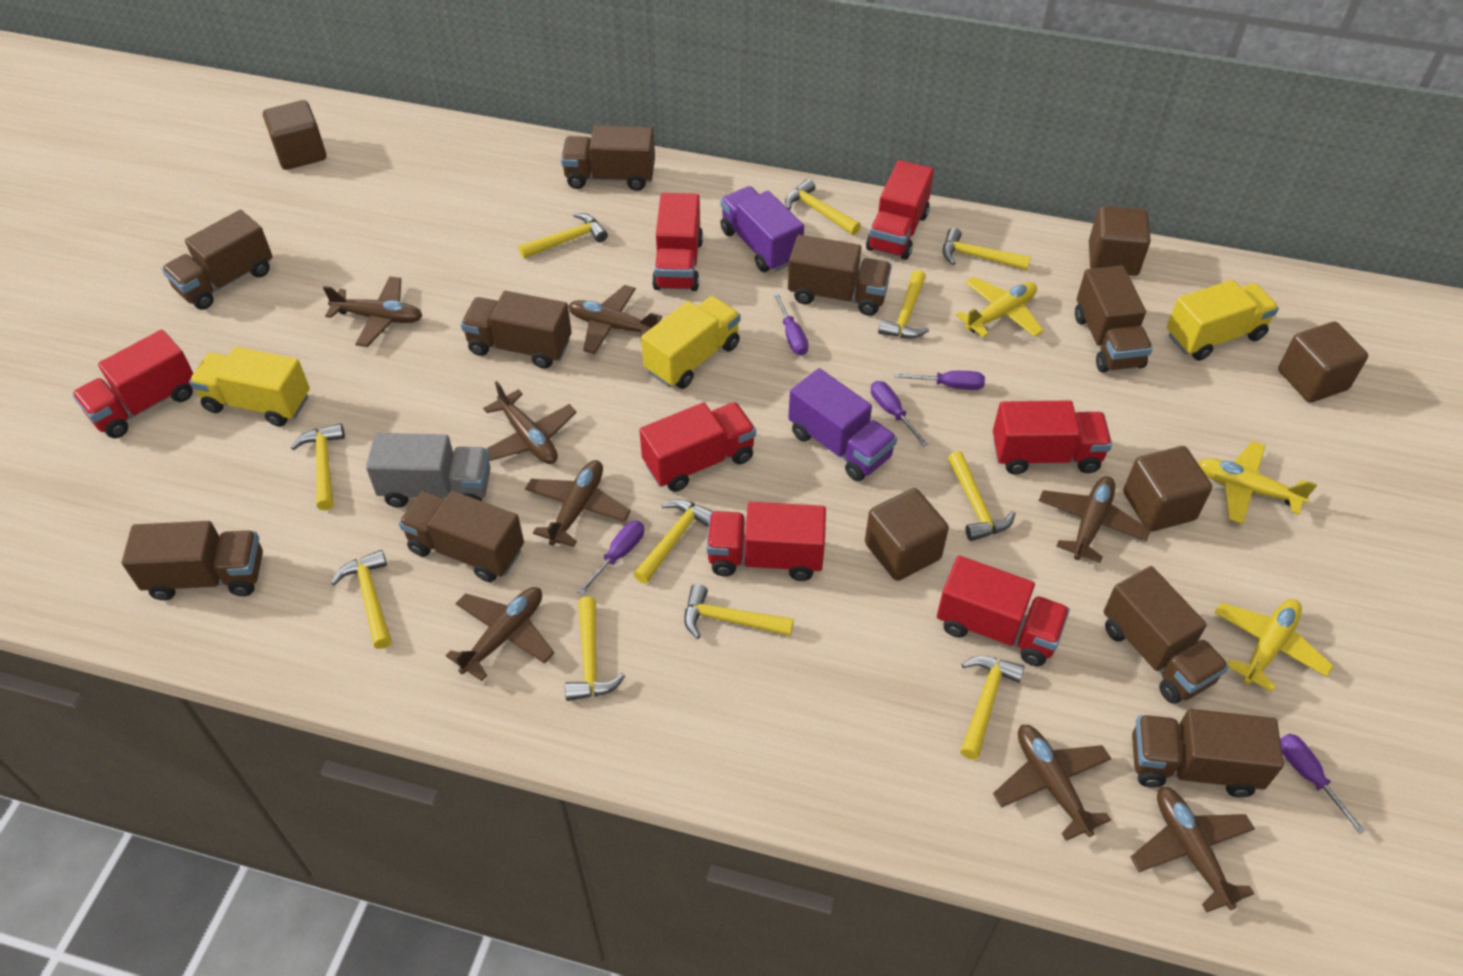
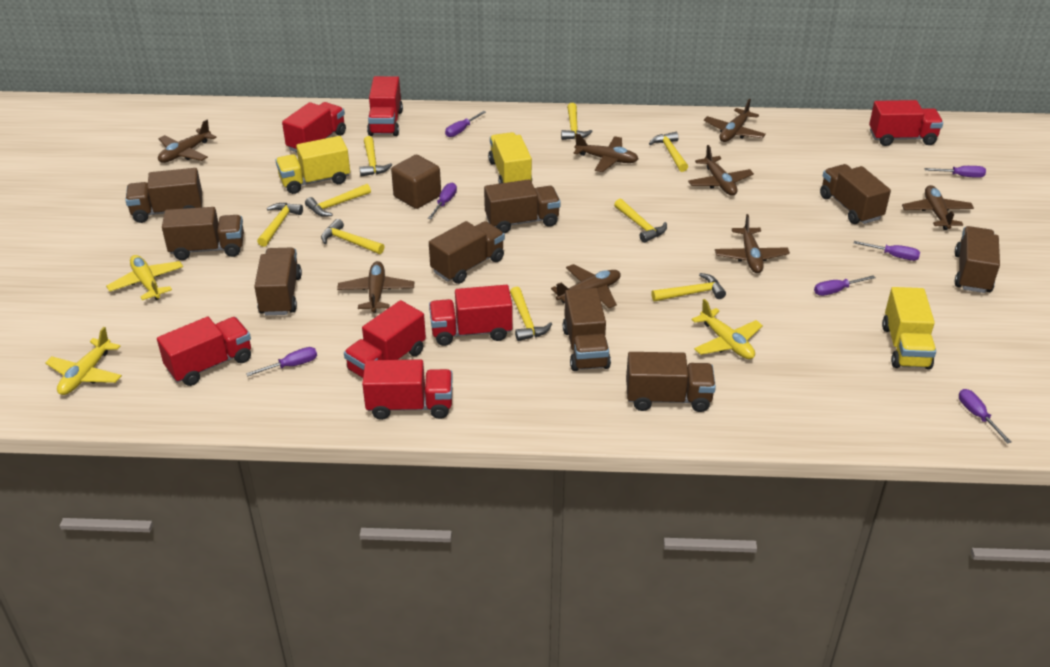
brown cube: [263,100,326,170] [865,488,949,581] [1089,206,1151,276] [1123,446,1212,532] [1278,322,1368,403] = 5 -> [391,155,441,209] = 1
grey truck: [366,433,491,508] = 1 -> none = 0
purple screwdriver: [577,520,644,595] [773,292,809,355] [871,381,928,447] [894,371,985,390] [1280,734,1365,834] = 5 -> [246,347,317,376] [428,183,457,219] [445,111,486,137] [814,275,876,296] [854,241,920,261] [924,166,986,178] [959,389,1011,443] = 7
purple truck: [720,186,804,272] [788,368,897,481] = 2 -> none = 0
yellow hammer: [291,423,345,510] [331,550,392,649] [518,213,608,259] [565,596,625,701] [633,499,714,584] [684,584,794,639] [785,179,861,235] [878,270,929,339] [943,228,1031,270] [948,451,1016,541] [960,656,1025,760] = 11 -> [257,203,303,247] [305,184,371,217] [321,219,385,254] [359,136,392,177] [510,287,552,341] [561,103,593,140] [614,199,667,243] [649,132,688,172] [651,273,726,302] = 9

